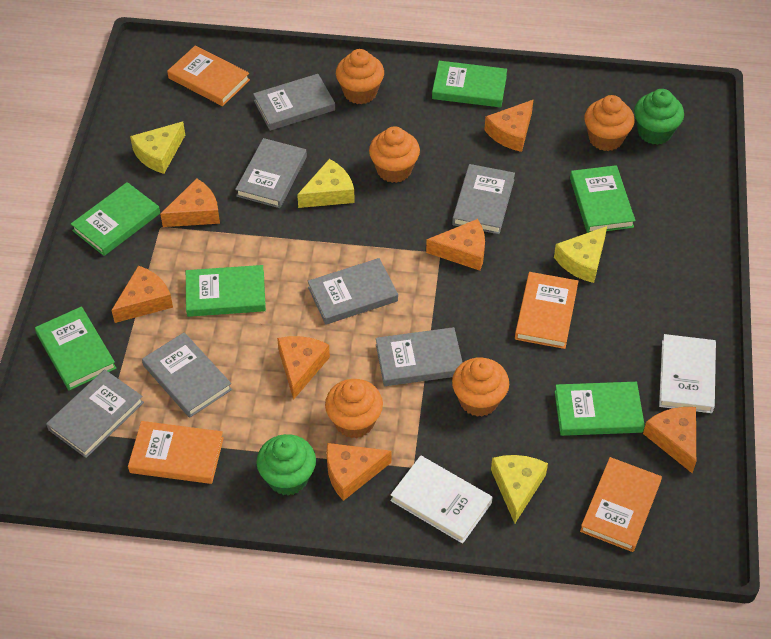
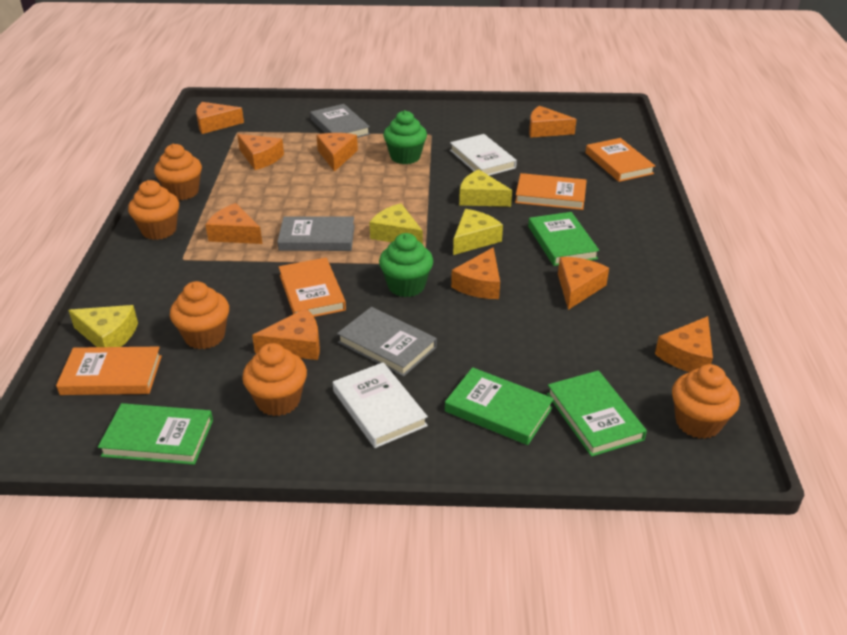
green book: [35,306,116,391] [71,182,160,256] [186,265,266,317] [432,61,507,107] [554,382,645,436] [570,165,636,233] = 6 -> [98,403,213,465] [445,367,554,445] [528,212,599,266] [547,371,647,457] = 4
grey book: [46,369,144,458] [142,332,232,418] [235,138,307,208] [253,74,335,131] [308,258,398,325] [376,327,463,386] [452,164,515,234] = 7 -> [277,216,355,251] [310,104,370,138] [337,307,437,377] = 3
orange cheese: [112,266,173,323] [160,178,220,227] [277,336,330,400] [326,443,391,501] [426,219,485,271] [484,100,533,152] [643,407,696,473] = 7 -> [196,102,244,134] [205,203,262,244] [237,134,284,170] [252,308,320,360] [316,133,358,172] [451,247,500,299] [529,106,577,138] [558,257,609,310] [655,316,713,372] = 9

